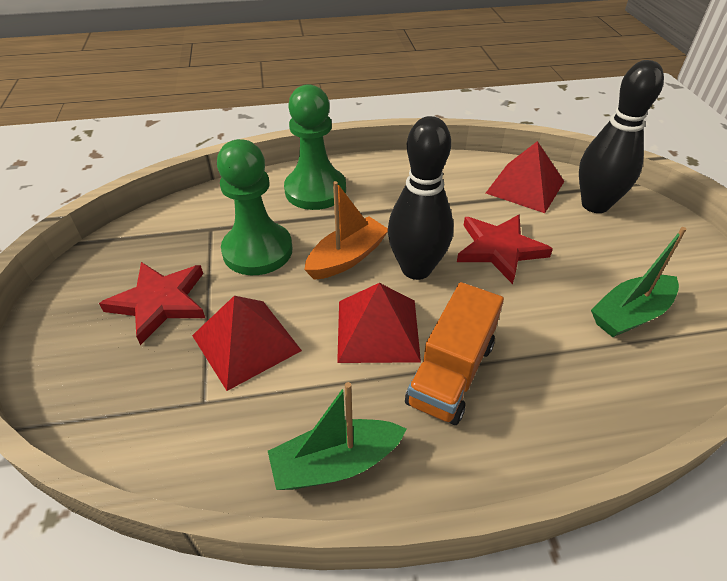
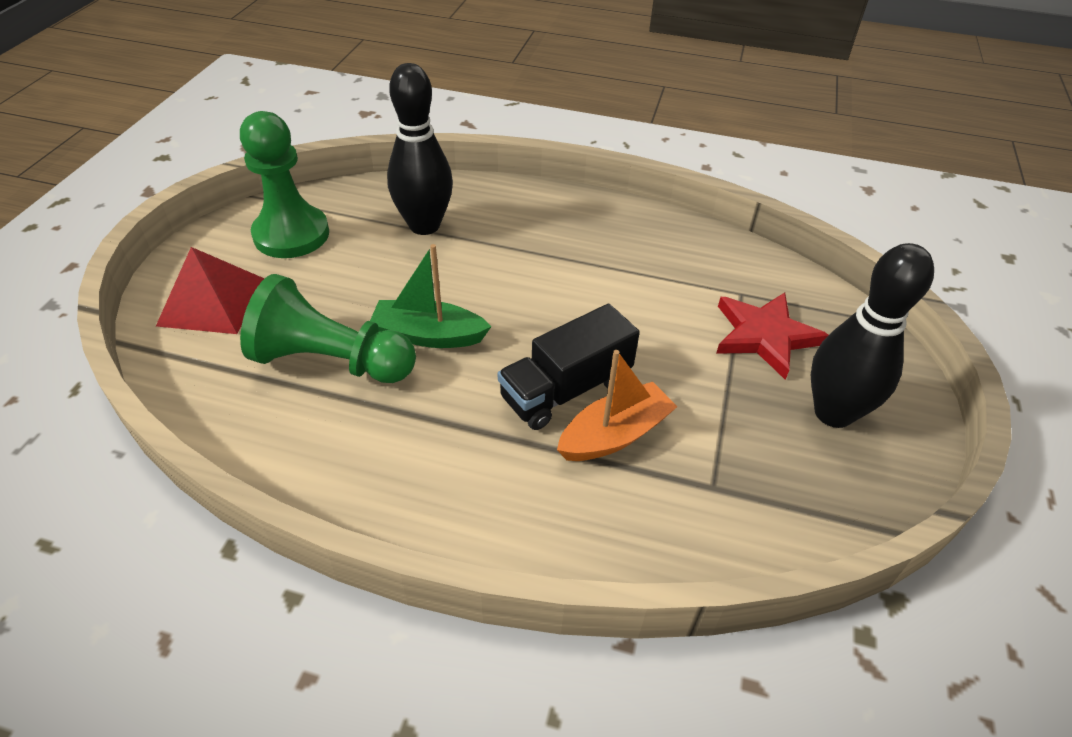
black truck: none = 0 -> [498,304,640,430] = 1
green boat: [268,382,406,490] [591,227,686,337] = 2 -> [370,244,491,348] = 1
orange truck: [405,282,504,425] = 1 -> none = 0
red pyramid: [192,296,302,391] [337,283,421,363] [486,141,564,213] = 3 -> [156,247,265,334] = 1
red star: [99,262,205,345] [457,214,553,284] = 2 -> [716,292,828,380] = 1

